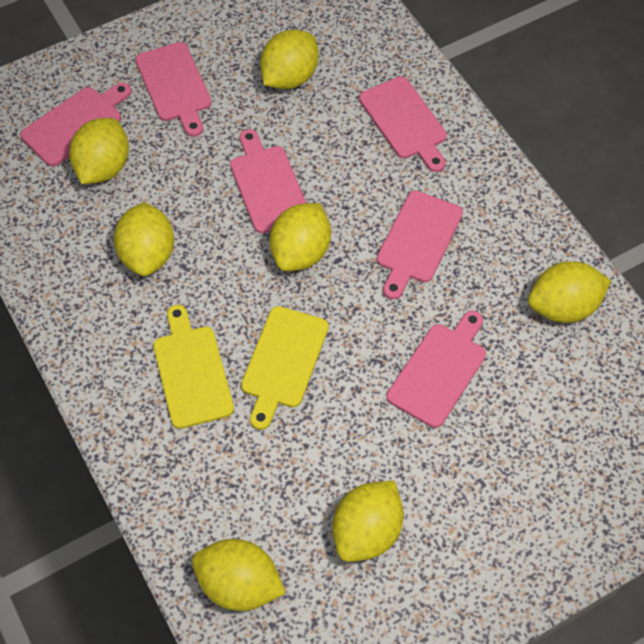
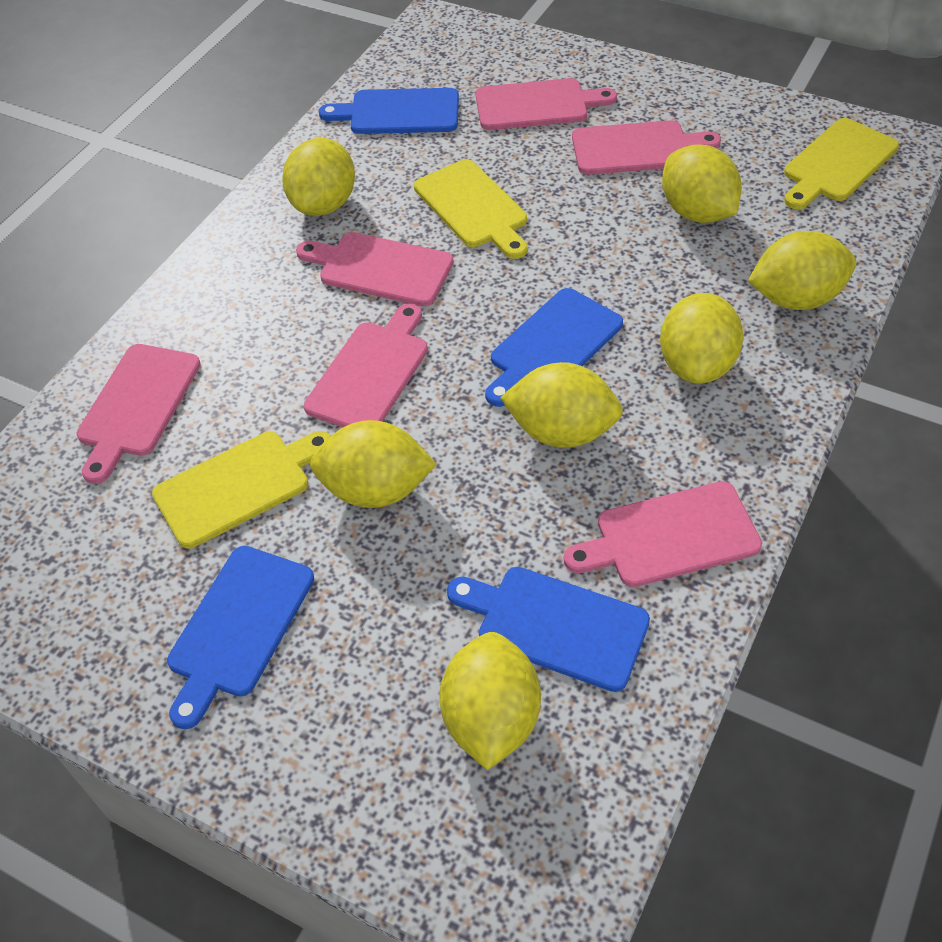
blue cutting board: none = 0 -> [167,546,314,729] [319,88,459,134] [447,567,650,692] [485,288,623,407] = 4
yellow cutting board: [153,305,234,429] [241,306,329,430] = 2 -> [152,431,331,548] [414,159,527,259] [784,118,899,209] = 3

